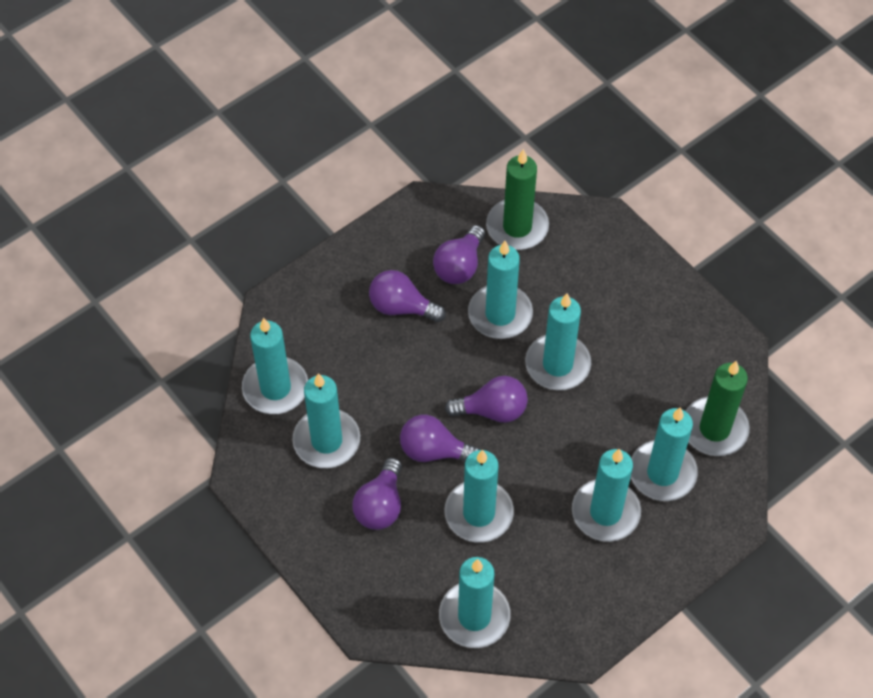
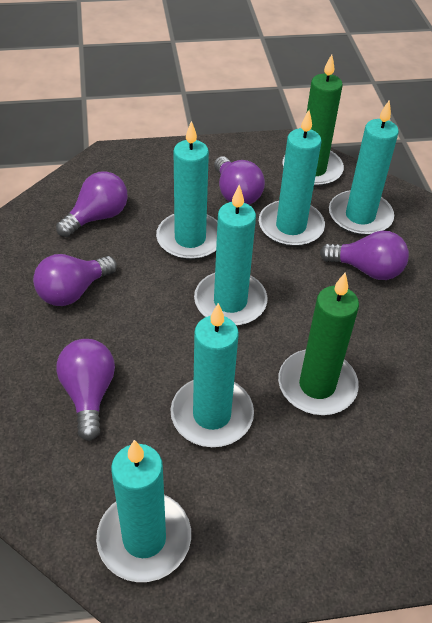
turquoise candle: [242,318,308,414] [293,373,360,468] [439,557,511,648] [445,450,514,543] [468,241,533,339] [525,293,591,390] [572,449,641,542] [631,407,698,501] = 8 -> [96,440,191,582] [156,121,218,260] [170,303,254,447] [194,185,267,326] [259,110,325,247] [329,100,399,236] = 6

